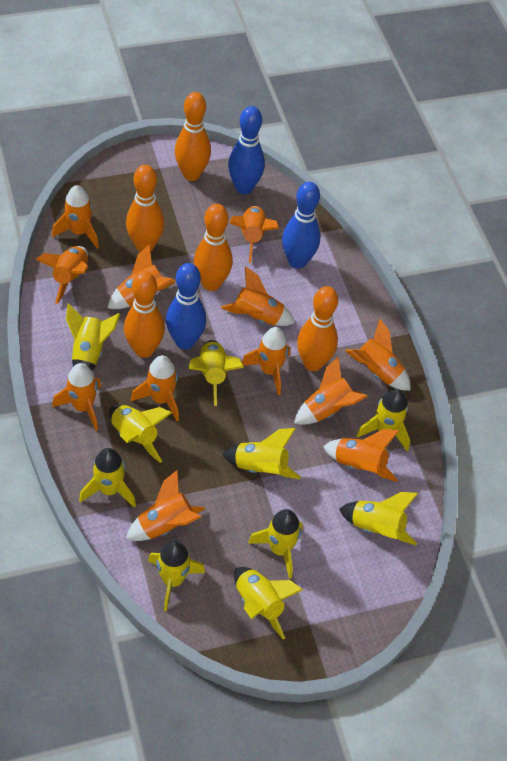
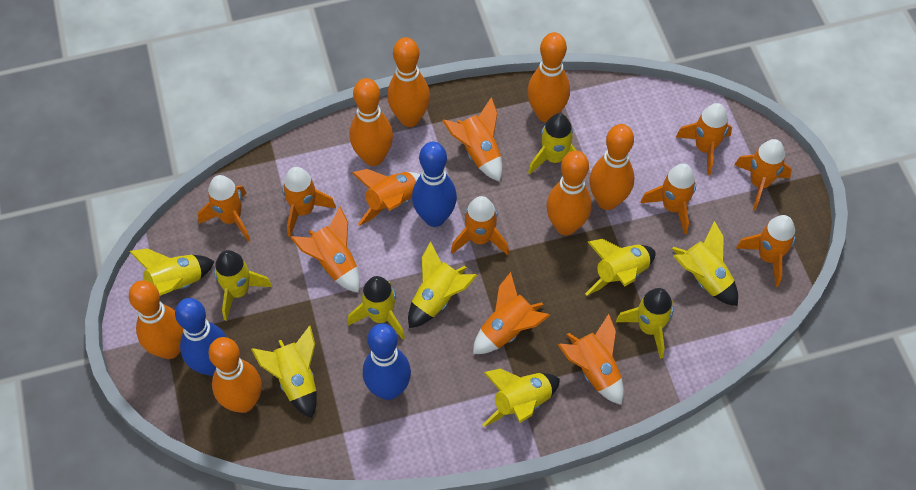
orange bowling pin: [124,271,165,358] [126,165,164,252] [175,92,211,181] [194,204,233,291] [297,286,338,371] = 5 -> [129,280,183,359] [208,337,262,413] [349,78,393,166] [387,37,430,127] [527,32,570,122] [546,151,592,235] [590,124,634,210] = 7

